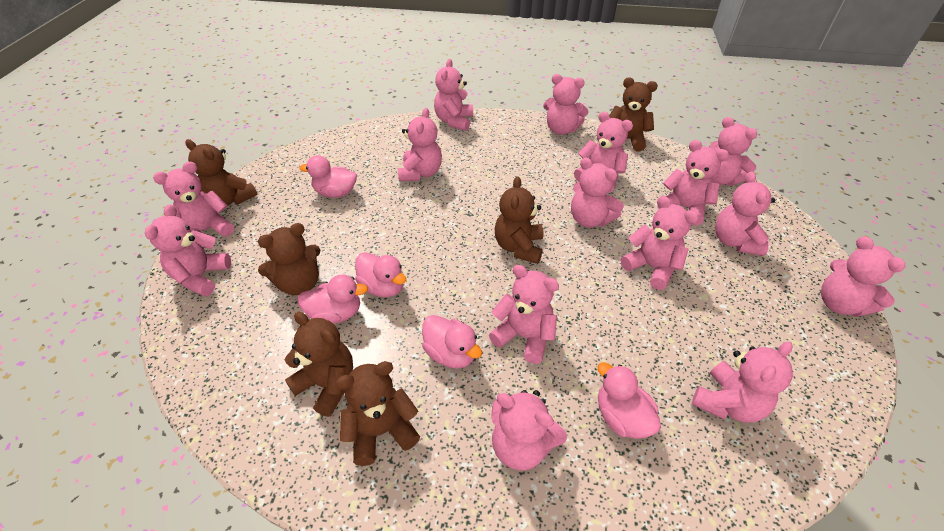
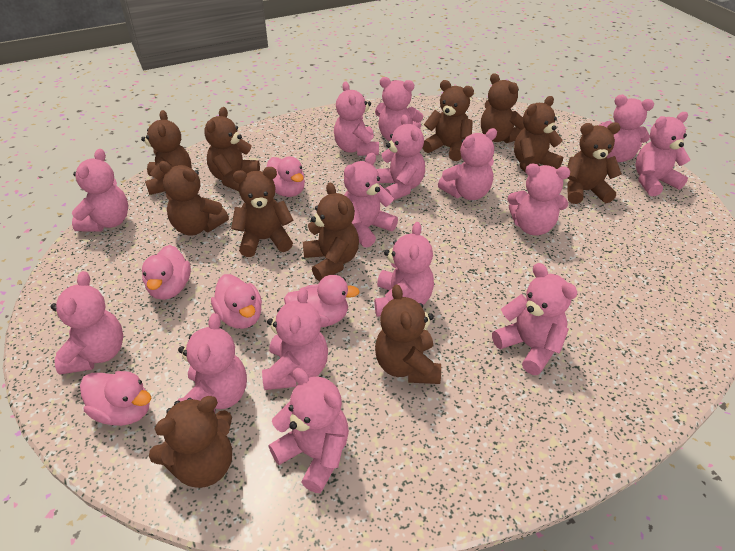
brown teddy bear: [185,139,258,205] [258,223,320,295] [284,312,353,417] [335,361,420,466] [495,176,544,264] [609,77,658,152] = 6 -> [141,110,192,195] [149,396,232,488] [159,161,229,236] [205,107,260,191] [231,167,293,257] [303,183,359,281] [375,284,441,384] [423,80,474,161] [481,73,525,143] [514,96,563,173] [567,122,622,204] = 11

